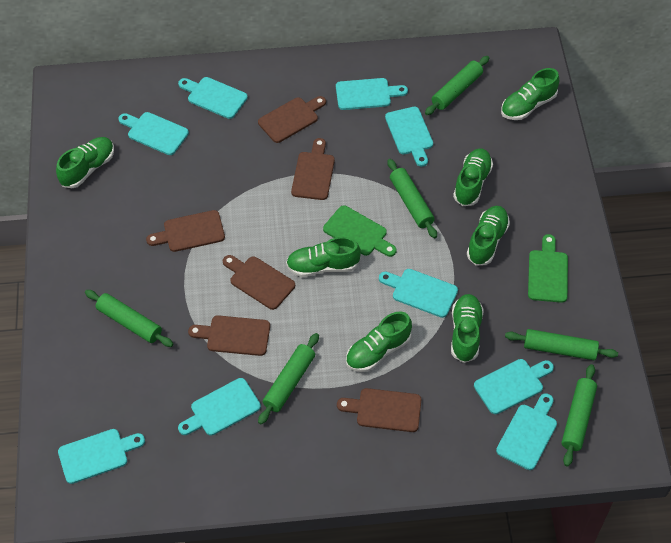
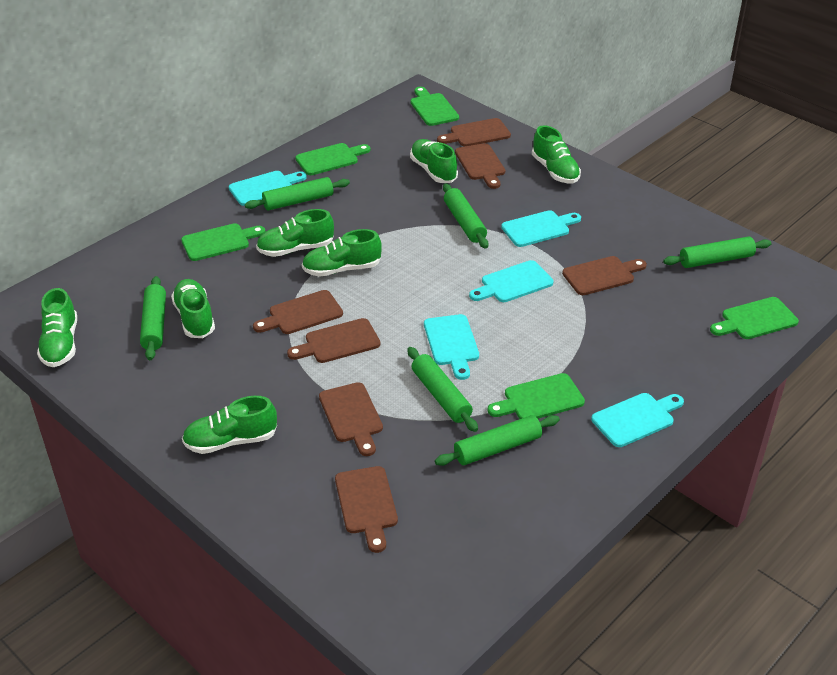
brown cutting board: [146,210,225,252] [188,315,270,356] [223,255,295,310] [258,96,326,143] [291,138,335,200] [337,388,421,432] = 6 -> [253,290,343,334] [287,318,381,363] [319,382,383,456] [335,466,398,553] [437,118,511,147] [455,143,505,189] [562,256,647,295] = 7
green cutting board: [323,205,396,257] [528,234,568,303] = 2 -> [181,223,265,261] [295,143,371,175] [410,87,459,126] [487,373,585,419] [710,297,799,339] = 5
turquoise cutting board: [58,429,145,484] [118,112,189,155] [178,77,248,119] [178,378,261,436] [336,78,408,110] [379,269,458,318] [385,107,433,167] [474,359,554,414] [496,393,557,470] = 9 -> [229,171,307,206] [424,314,479,380] [469,260,554,302] [501,210,581,247] [591,393,684,447] = 5

